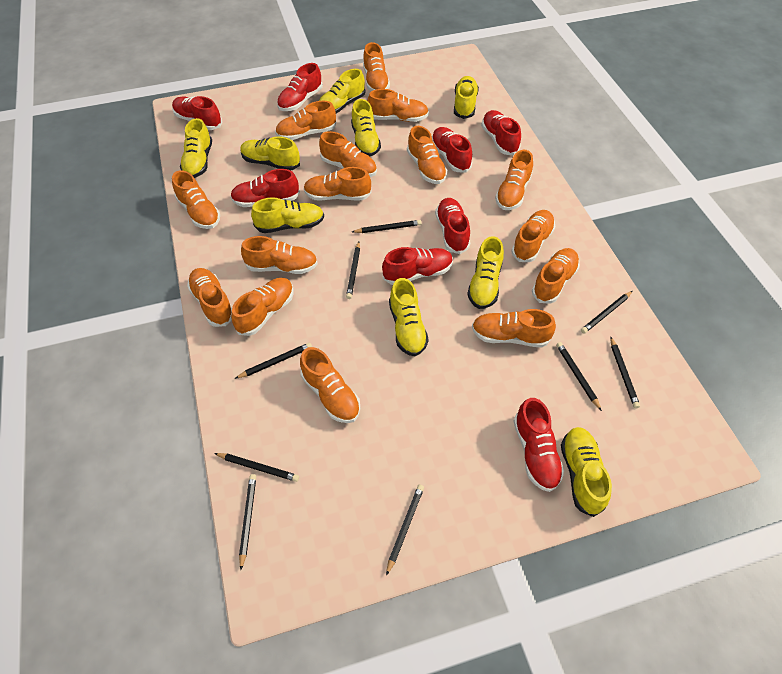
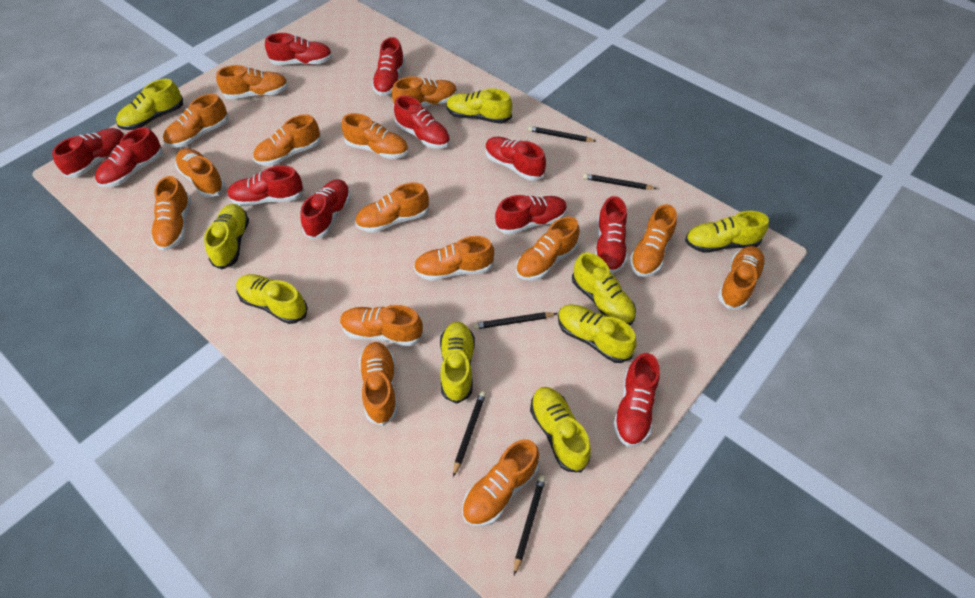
black pencil: [214,453,299,482] [235,343,312,379] [239,474,256,570] [346,242,360,299] [352,220,422,233] [386,484,424,576] [556,342,602,411] [581,291,632,333] [610,337,640,408] = 9 -> [453,391,486,477] [473,312,557,329] [514,475,546,575] [528,126,596,142] [583,174,657,190] = 5
red shoe: [172,96,222,130] [230,169,300,207] [277,63,323,111] [382,247,453,285] [432,127,472,173] [435,198,470,254] [481,110,521,155] [513,398,564,492] = 8 -> [52,128,125,178] [95,127,163,187] [227,165,304,207] [265,33,332,65] [300,179,351,239] [372,37,405,96] [394,95,450,149] [485,137,546,181] [495,195,567,235] [595,196,628,273] [613,353,660,447] = 11

